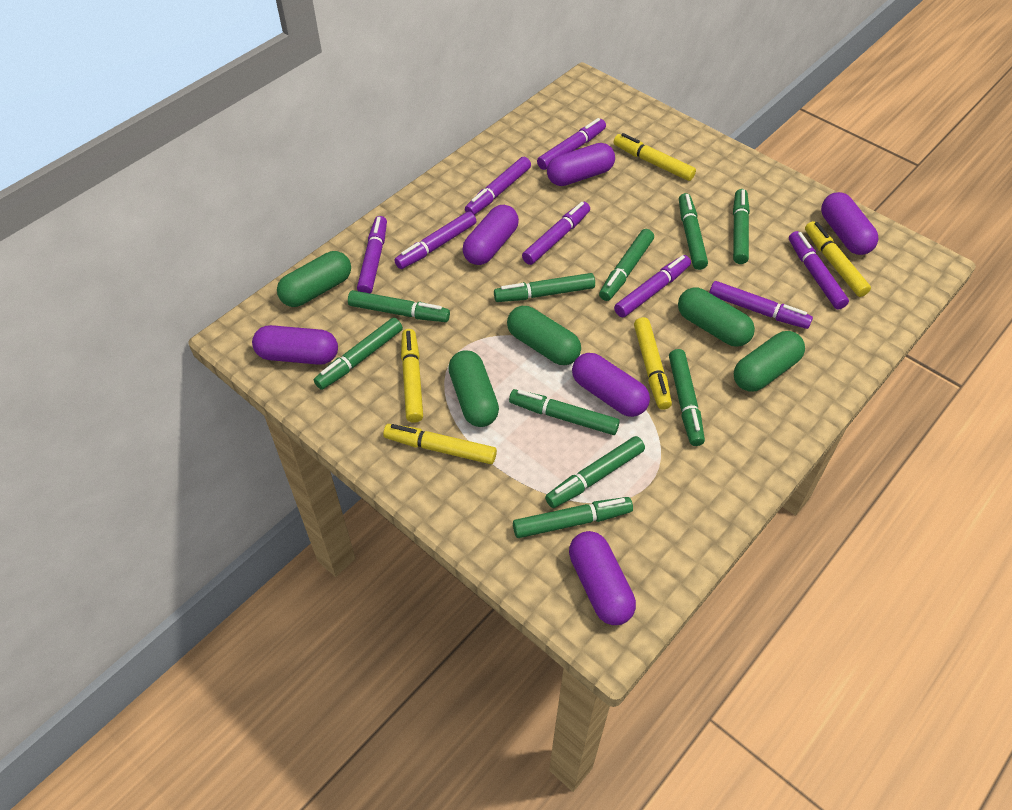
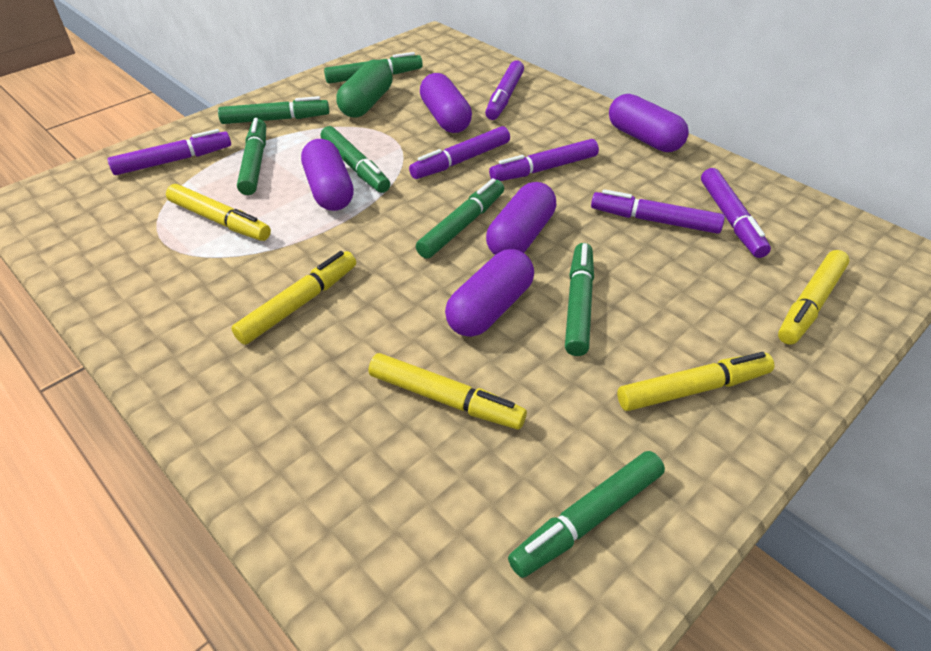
green capsule: [277,251,351,307] [448,350,499,427] [507,306,581,365] [678,287,755,347] [734,331,805,392] = 5 -> [337,60,393,117] = 1
green marker: [314,317,403,390] [348,290,450,322] [494,273,595,302] [509,389,620,435] [513,497,633,538] [545,436,645,508] [599,229,654,301] [669,349,705,446] [679,193,708,270] [733,189,750,264] = 10 -> [218,96,329,124] [237,118,266,195] [321,126,390,193] [324,52,423,84] [416,178,504,259] [508,451,665,578] [565,243,594,356] = 7
purple capsule: [252,325,338,365] [462,205,519,265] [547,143,615,186] [569,531,636,625] [572,353,650,417] [821,192,878,255] = 6 -> [301,139,354,211] [420,73,472,133] [445,249,534,337] [486,182,556,255] [609,94,689,152] = 5
purple marker: [357,216,387,294] [394,211,476,269] [465,157,531,215] [522,202,590,265] [537,118,606,170] [614,255,691,317] [709,281,813,329] [789,231,849,309] = 8 -> [108,129,231,175] [409,126,510,179] [485,60,524,120] [489,139,599,181] [591,189,725,234] [701,168,771,258] = 6

